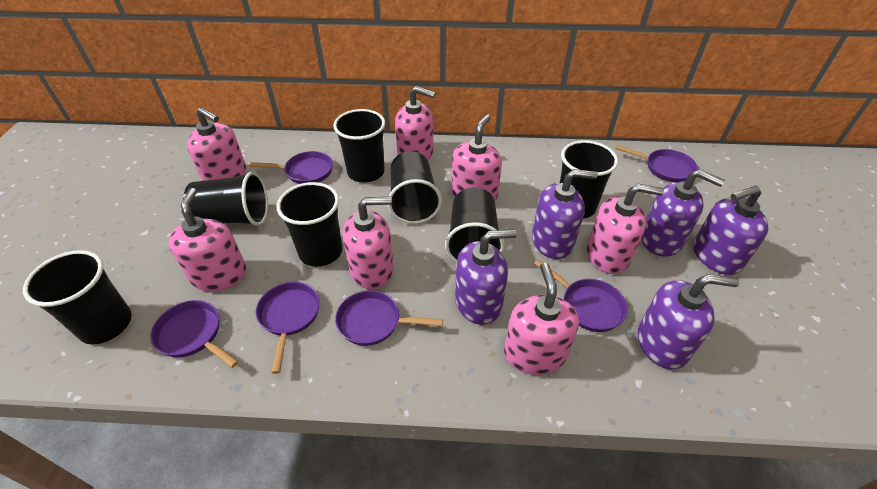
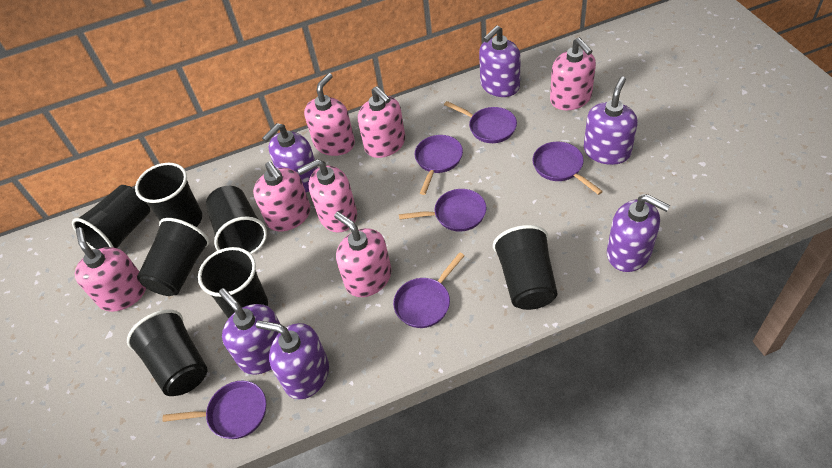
purple soap dispenser: [455,229,517,325] [532,169,598,259] [638,274,740,369] [641,169,725,257] [693,186,769,275] = 5 -> [219,288,280,375] [256,320,329,399] [262,123,318,192] [479,25,521,97] [584,76,638,165] [607,194,670,272] = 6

